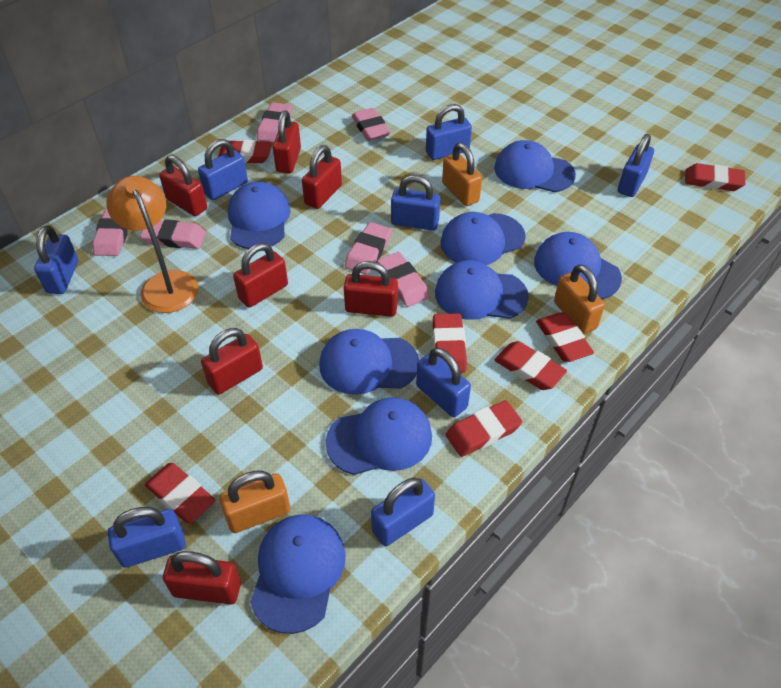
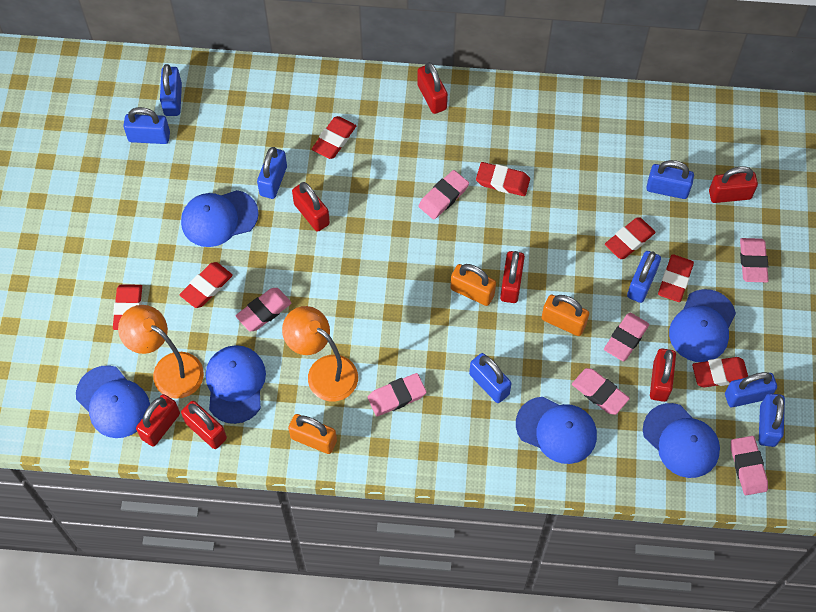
blue cap: [228,182,290,249] [250,514,346,634] [319,329,419,395] [326,397,432,475] [435,260,529,320] [440,212,526,265] [494,140,576,192] [534,232,622,299] = 8 -> [76,365,150,438] [181,190,259,247] [206,345,266,424] [516,397,597,464] [643,403,720,478] [669,289,736,362] = 6
orange lamp: [106,176,198,313] = 1 -> [118,305,204,399] [282,306,358,401] = 2
pink eraser: [92,207,128,256] [140,219,206,249] [257,102,292,143] [345,222,392,275] [352,108,390,141] [377,252,429,307] = 6 -> [236,288,292,331] [368,373,427,416] [419,170,469,219] [572,368,630,415] [604,313,649,361] [731,436,768,495] [740,238,769,282] = 7

